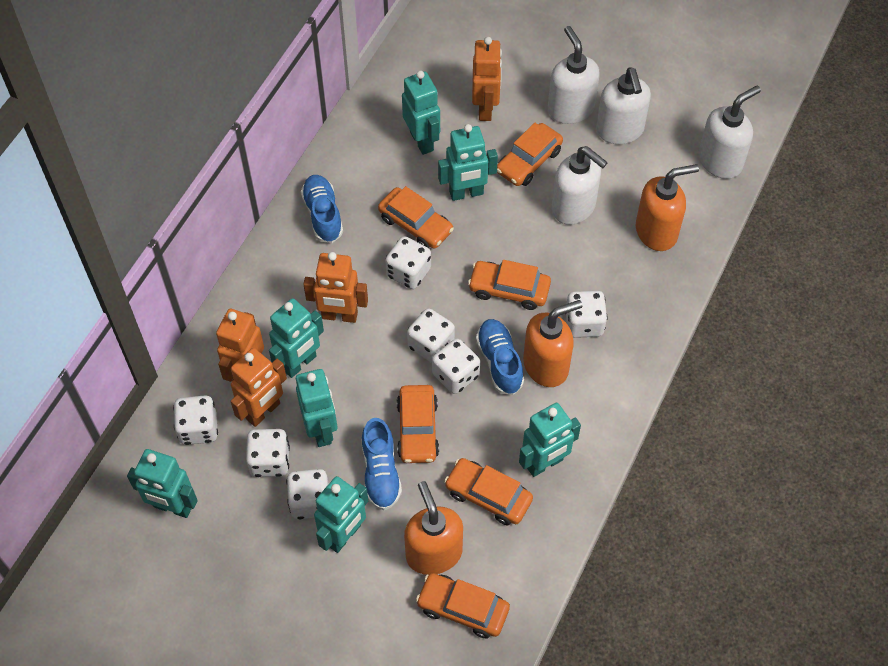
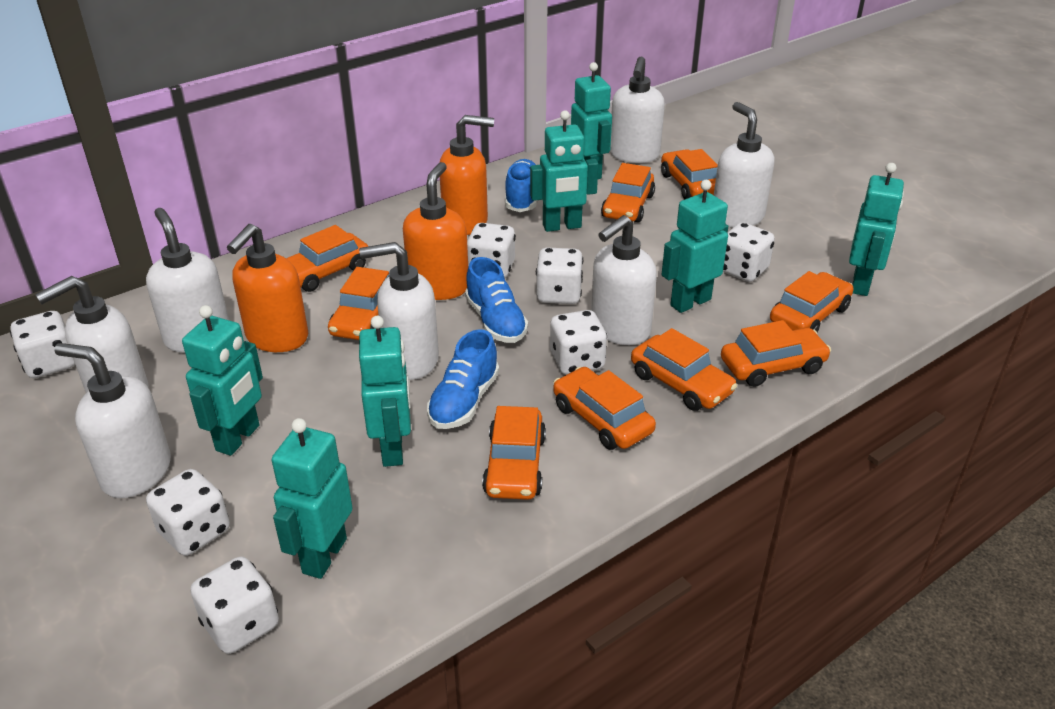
orange car: [378,186,454,249] [397,385,439,463] [416,573,510,638] [444,458,533,525] [468,260,551,310] [497,123,563,186] = 6 -> [287,225,368,292] [328,267,389,340] [482,406,546,500] [553,367,656,450] [601,163,655,223] [631,328,737,411] [661,149,718,199] [721,320,831,387] [770,271,853,332] = 9
orange robot: [216,309,264,382] [231,348,287,427] [303,252,368,323] [472,37,502,121] = 4 -> none = 0
white soap dispenser: [548,26,599,124] [552,146,608,225] [596,67,651,144] [698,86,761,179] = 4 -> [35,276,149,393] [54,343,171,498] [146,208,229,353] [359,242,439,380] [591,215,657,345] [610,56,665,163] [714,102,775,228] = 7

